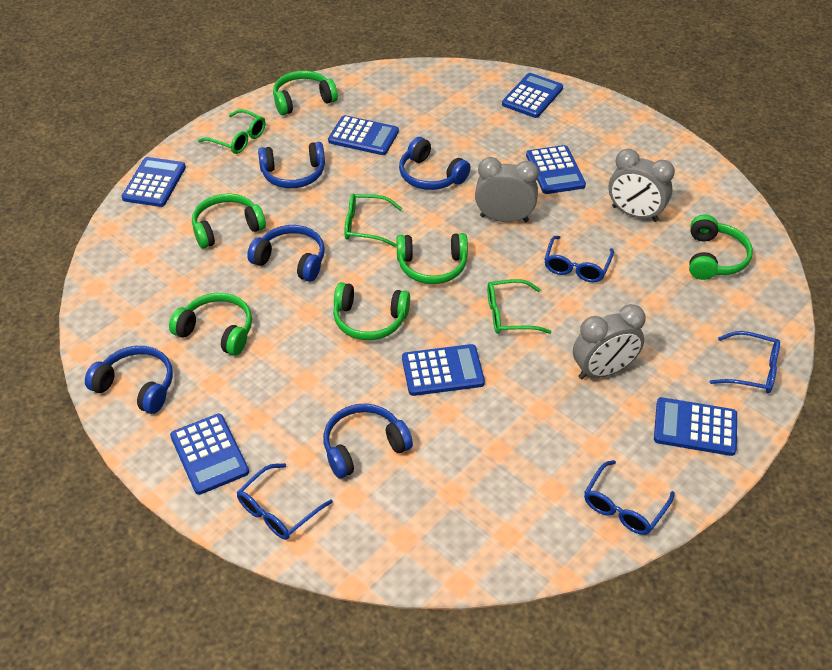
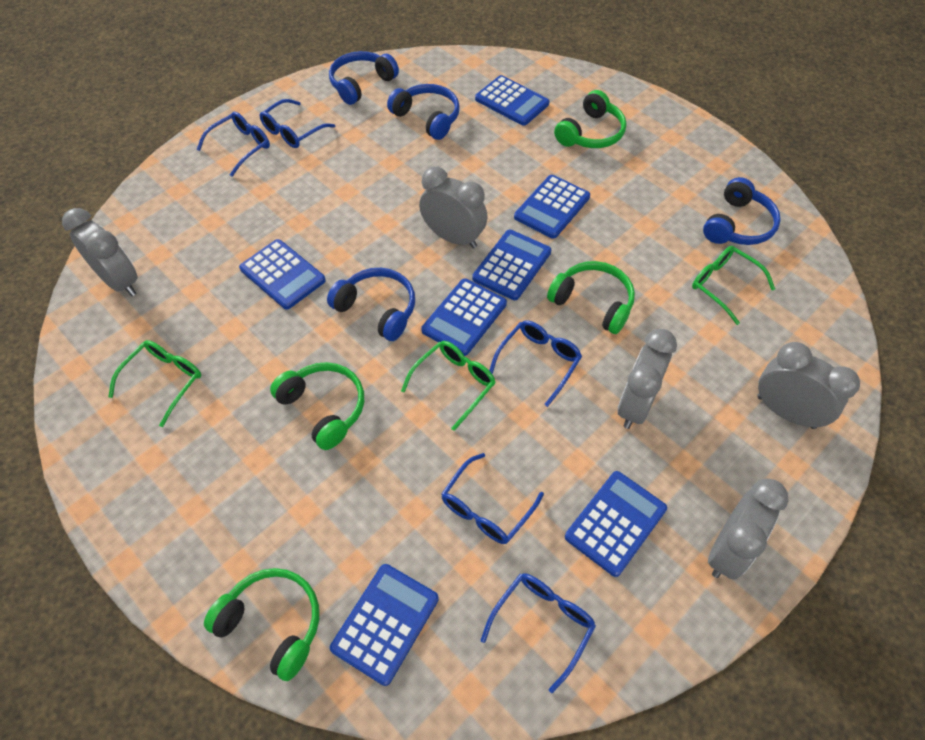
blue glasses: [237,463,333,540] [544,236,614,282] [584,460,675,535] [710,331,780,393] = 4 -> [197,112,270,177] [259,99,335,148] [441,453,544,544] [481,573,596,693] [489,320,582,407] = 5
blue headphones: [85,346,173,414] [247,225,325,282] [258,142,325,188] [323,403,413,478] [399,137,471,190] = 5 -> [327,268,415,341] [329,51,399,105] [387,84,460,140] [703,177,781,245] = 4
green headphones: [169,293,252,356] [192,193,266,249] [273,71,338,115] [333,282,410,340] [396,233,468,284] [689,215,753,280] = 6 -> [204,568,319,681] [270,362,364,450] [547,261,635,334] [554,90,626,148] = 4
grey clock: [475,157,539,222] [573,304,646,379] [609,149,675,222] = 3 -> [62,208,138,296] [419,167,488,248] [618,329,677,429] [708,478,788,580] [757,342,860,429] = 5

